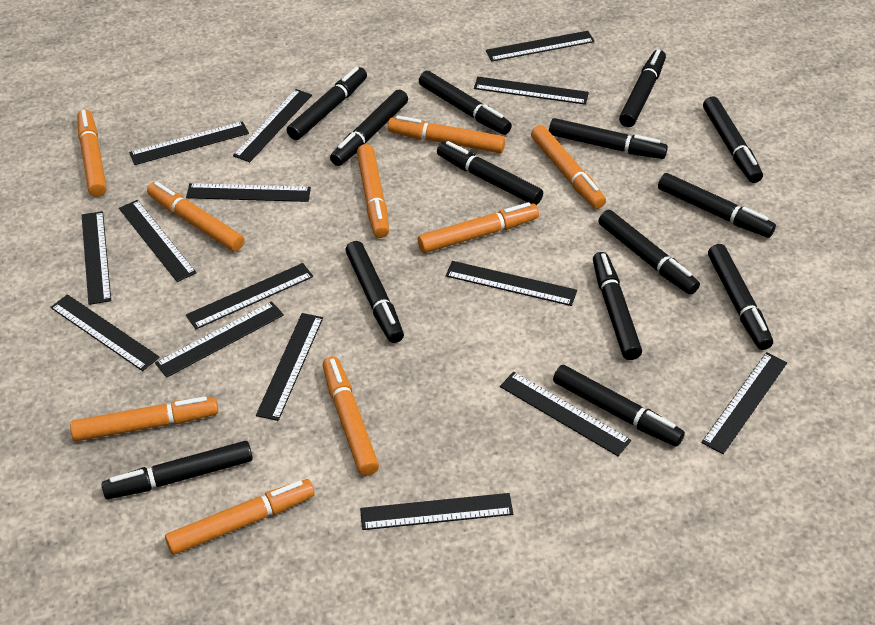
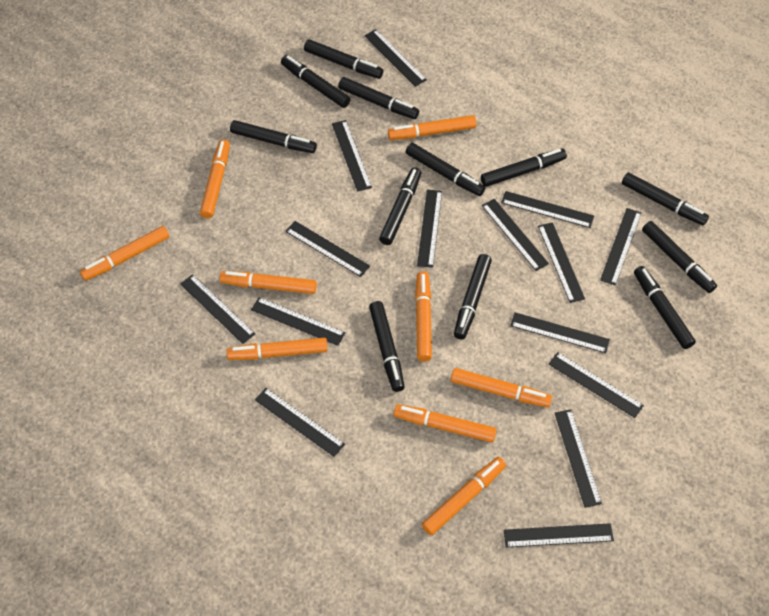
black marker: [101,441,253,499] [287,67,367,140] [330,90,408,166] [345,241,404,343] [419,71,512,135] [437,141,543,205] [549,118,668,159] [553,365,685,447] [593,252,642,360] [598,210,700,295] [619,49,666,127] [658,173,776,238] [703,97,763,183] [708,244,773,350] = 14 -> [230,120,317,153] [281,55,351,108] [304,39,383,79] [338,77,419,119] [369,301,405,392] [379,167,421,245] [406,143,485,196] [454,254,492,339] [481,149,567,187] [622,173,709,226] [634,266,696,349] [642,221,717,293] = 12

